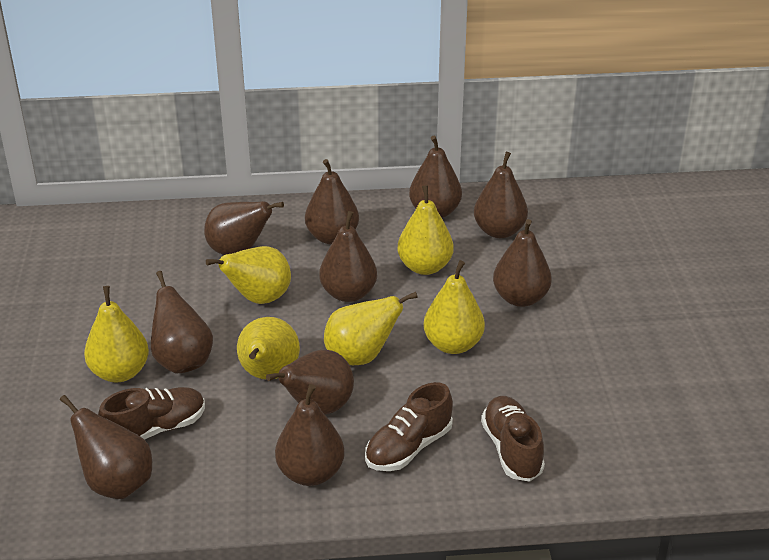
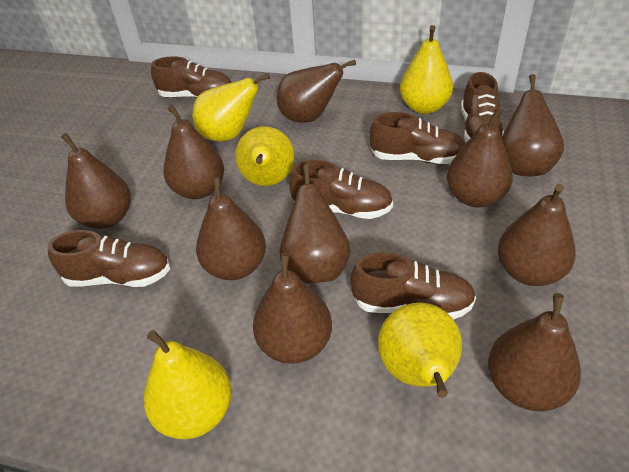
brown shoe: [98,387,205,440] [365,382,453,471] [481,396,545,482] = 3 -> [47,230,170,287] [151,56,232,98] [289,160,393,219] [350,252,476,320] [369,112,465,164] [461,72,504,142] = 6
yellow pear: [84,286,149,382] [206,246,291,304] [237,317,300,379] [324,292,418,365] [397,185,453,275] [423,260,485,354] = 6 -> [143,330,232,439] [193,73,270,141] [235,126,294,186] [378,303,462,398] [400,25,453,114] = 5

